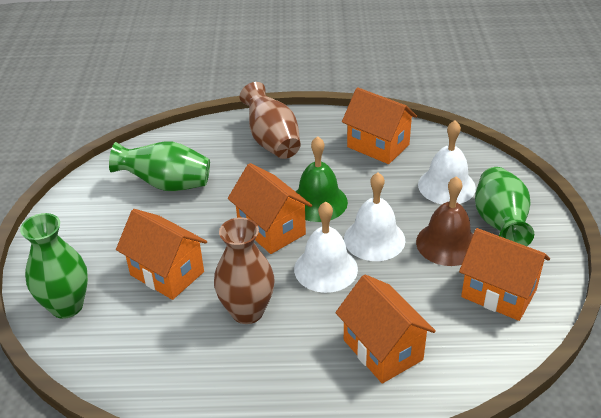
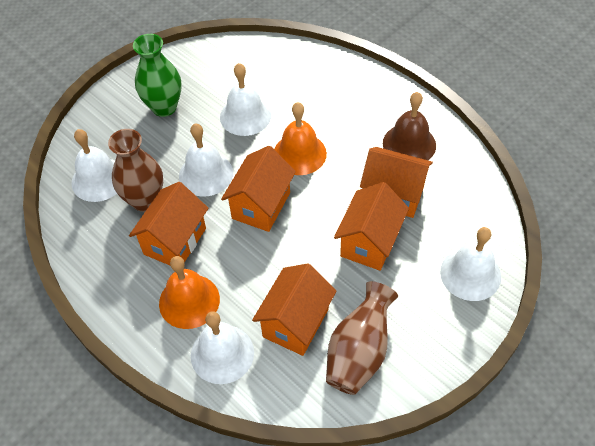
green bell: [296,136,348,222] = 1 -> none = 0
green vase: [20,213,88,319] [109,142,210,191] [475,167,534,246] = 3 -> [133,34,182,117] = 1
orange bell: none = 0 -> [159,256,220,329] [274,102,327,175] = 2
white bell: [294,201,358,293] [344,172,406,261] [418,120,476,204] = 3 -> [72,129,117,202] [179,124,233,196] [191,311,254,384] [220,63,271,136] [440,227,501,301] = 5

